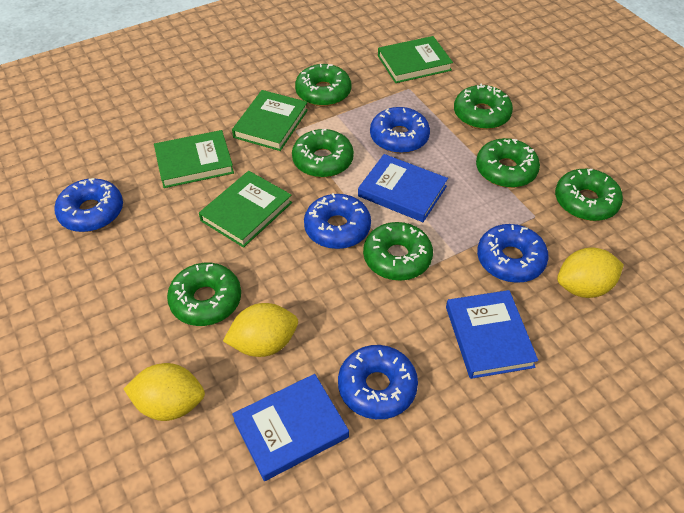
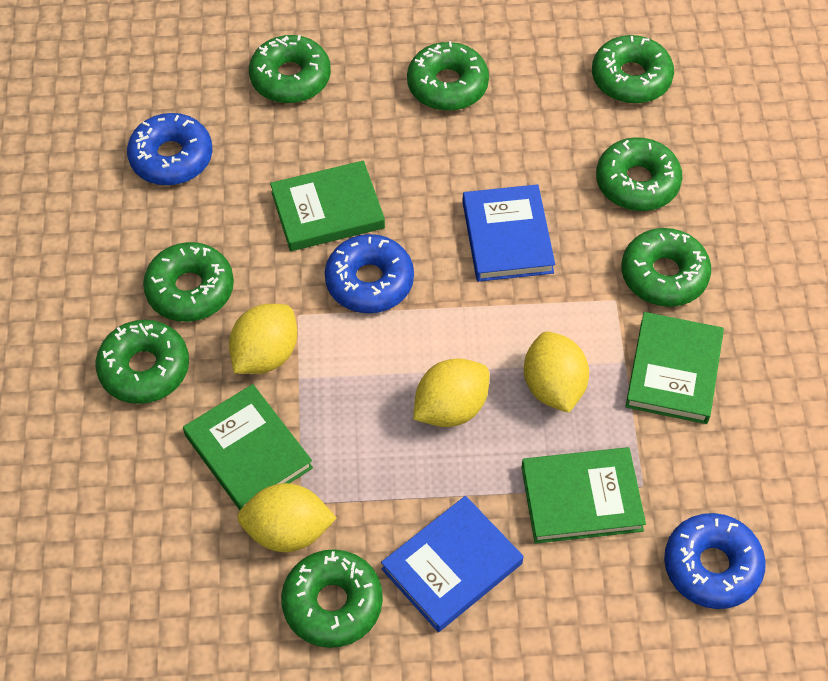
blue book: [232,374,349,481] [358,154,448,222] [446,290,538,379] = 3 -> [381,496,523,632] [462,184,555,282] = 2
blue donut: [54,178,123,232] [304,193,371,249] [338,345,418,419] [370,107,430,153] [477,224,549,283] = 5 -> [127,113,213,186] [325,234,414,313] [664,513,766,609] = 3
green donut: [167,263,241,326] [292,129,354,178] [295,64,351,106] [363,222,433,281] [454,84,513,130] [476,138,540,188] [555,169,623,221] = 7 -> [96,320,189,404] [143,242,234,322] [249,35,331,103] [281,549,383,648] [407,41,489,111] [592,35,674,104] [596,137,682,211] [621,228,711,307] = 8
yellow lemon: [124,363,205,421] [223,303,298,357] [557,247,624,298] = 3 -> [229,304,297,374] [237,483,337,552] [413,358,489,427] [524,332,589,413] = 4

